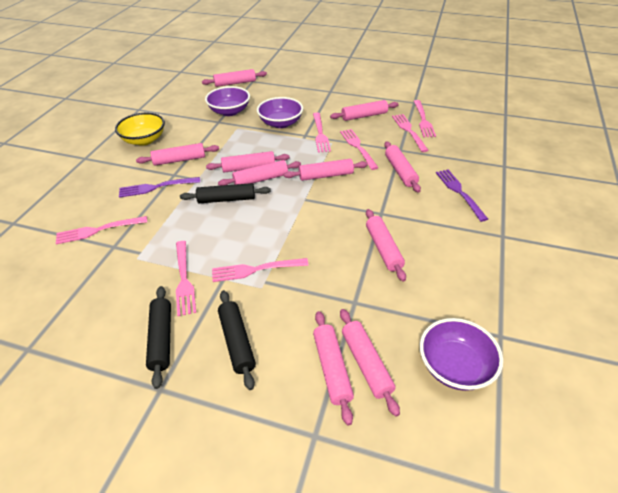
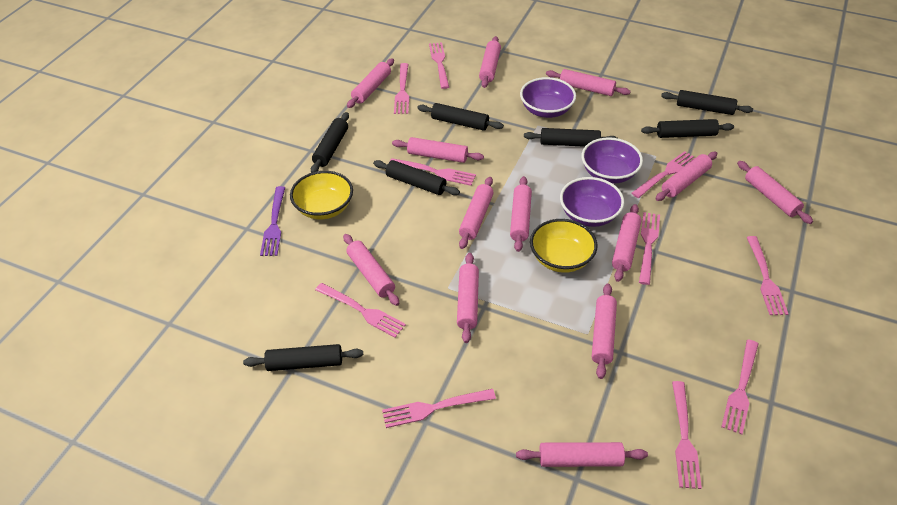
black rolling pin: [146,286,171,389] [180,183,271,203] [218,290,256,390] = 3 -> [243,344,363,371] [311,112,349,173] [373,160,460,195] [417,103,504,131] [524,128,617,147] [641,119,734,138] [661,90,753,115] = 7
pink fork: [56,216,147,245] [176,241,196,316] [212,258,309,282] [313,112,331,153] [340,129,379,170] [392,114,429,152] [414,100,436,137] = 7 -> [315,283,406,338] [382,389,496,428] [390,158,476,186] [394,63,409,114] [429,42,449,89] [631,151,696,198] [639,212,660,285] [672,381,702,489] [721,340,759,434] [747,236,788,315] = 10
pink rolling pin: [136,143,219,166] [202,69,267,87] [206,151,290,173] [218,160,301,186] [284,159,368,181] [313,311,354,425] [330,100,399,121] [340,309,400,417] [366,209,406,282] [384,141,421,193] = 10 -> [343,234,399,306] [347,58,394,108] [392,137,484,163] [457,253,479,343] [459,177,494,249] [479,36,501,88] [510,176,532,252] [516,442,648,467] [546,69,631,96] [592,283,617,379] [612,204,641,282] [655,152,717,201] [737,161,813,224] = 13
purple fork: [119,177,200,198] [436,170,488,222] = 2 -> [260,186,285,256] = 1
yellow bowl: [115,113,165,146] = 1 -> [290,171,353,219] [530,219,598,273] = 2

